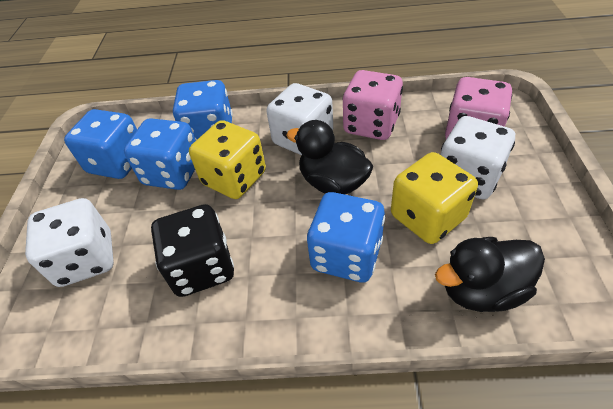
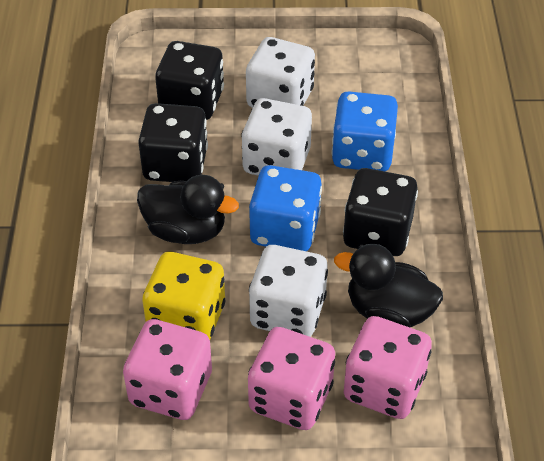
black dice: [151,204,234,297] = 1 -> [138,103,208,182] [155,41,224,120] [343,168,418,256] = 3
blue dice: [64,109,137,179] [124,118,196,190] [173,80,233,140] [307,192,385,282] = 4 -> [249,165,322,251] [332,91,398,171] = 2
pink dice: [342,70,403,140] [445,77,512,139] = 2 -> [123,319,212,420] [248,327,335,430] [344,316,432,419] = 3
yellow dice: [189,120,266,199] [391,152,478,244] = 2 -> [142,252,226,340] = 1

